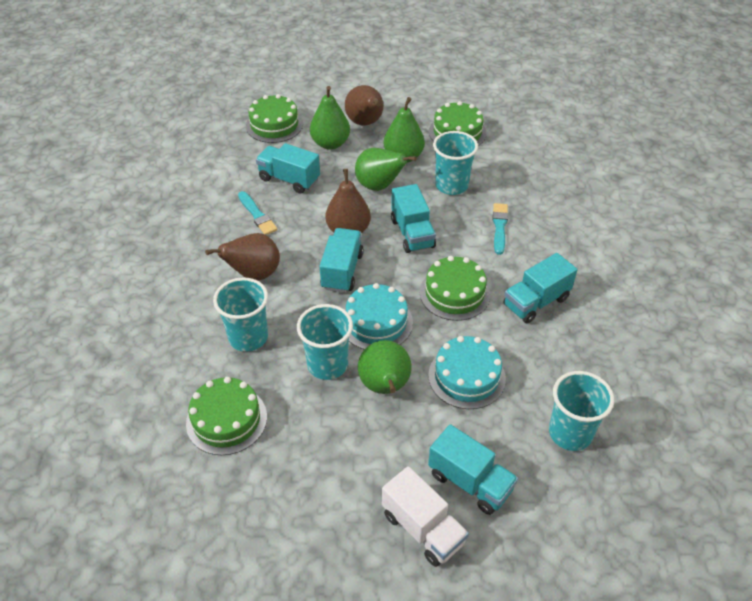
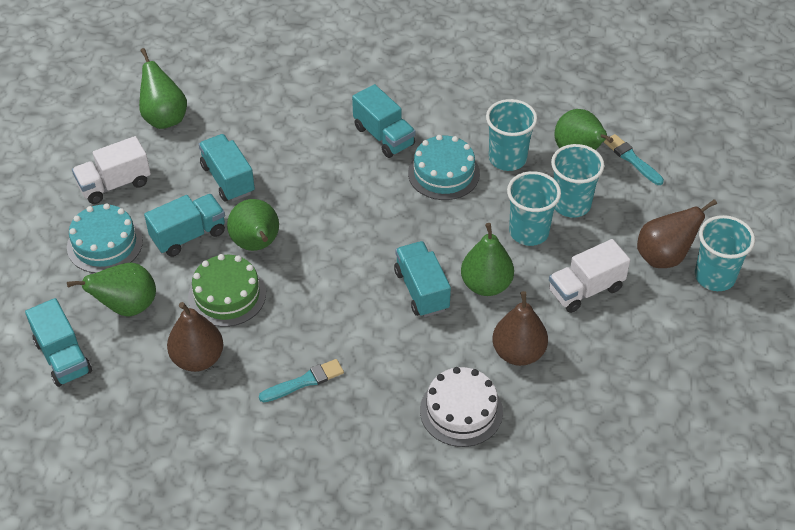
green cake: [186,377,267,455] [246,94,303,143] [420,256,490,321] [429,101,486,146] = 4 -> [188,254,266,327] = 1
green pear: [310,86,350,150] [355,148,417,191] [358,340,412,394] [384,97,425,163] = 4 -> [67,263,156,316] [139,48,187,129] [227,199,279,251] [461,223,514,296] [555,109,613,150] = 5
white cake: none = 0 -> [420,367,503,447] = 1
white truck: [382,466,469,567] = 1 -> [72,136,151,204] [549,239,630,313] = 2

